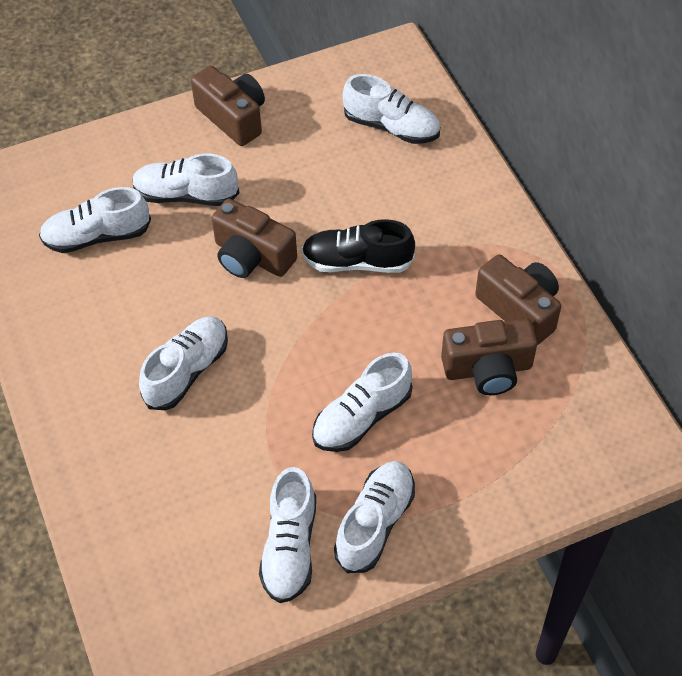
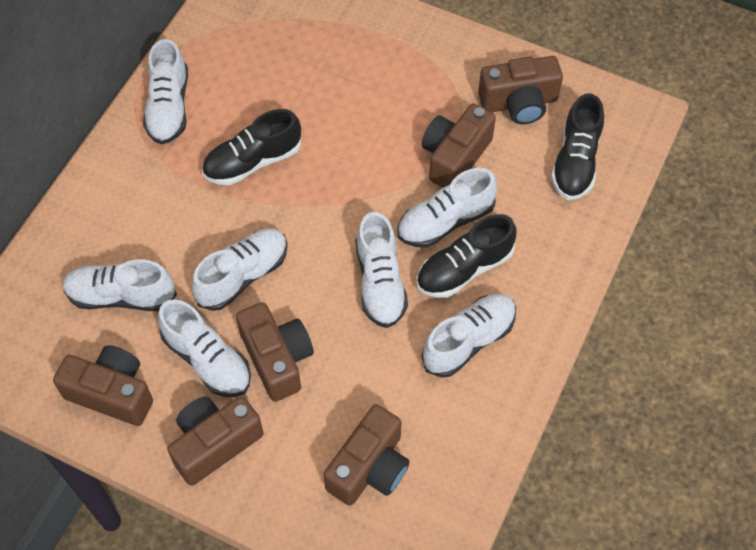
black shoe: [302,219,415,273] = 1 -> [202,109,301,185] [416,214,516,298] [551,94,604,200] = 3
brown camera: [191,66,265,146] [212,199,297,278] [441,319,537,395] [475,254,561,345] = 4 -> [53,345,153,426] [167,396,263,486] [236,302,314,402] [323,404,409,506] [422,103,496,188] [478,56,563,124] = 6

